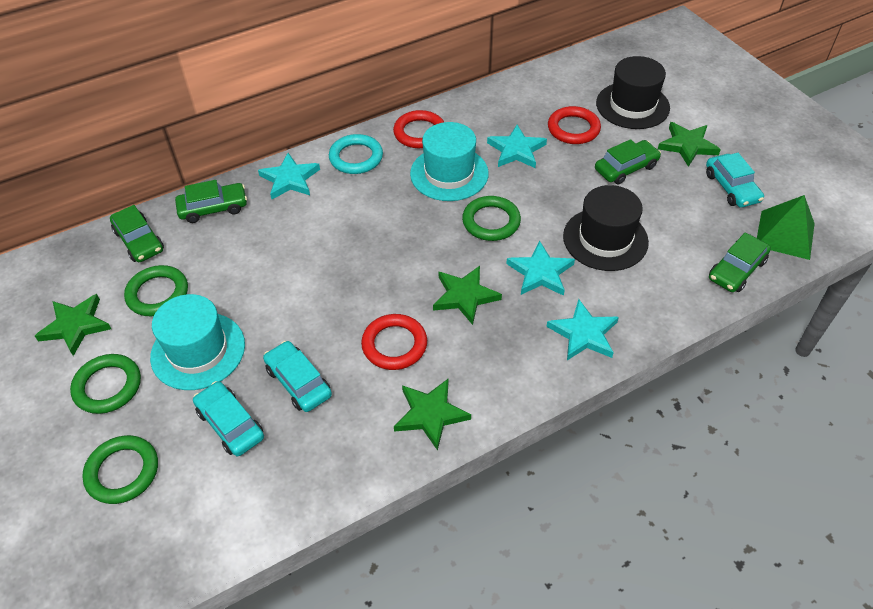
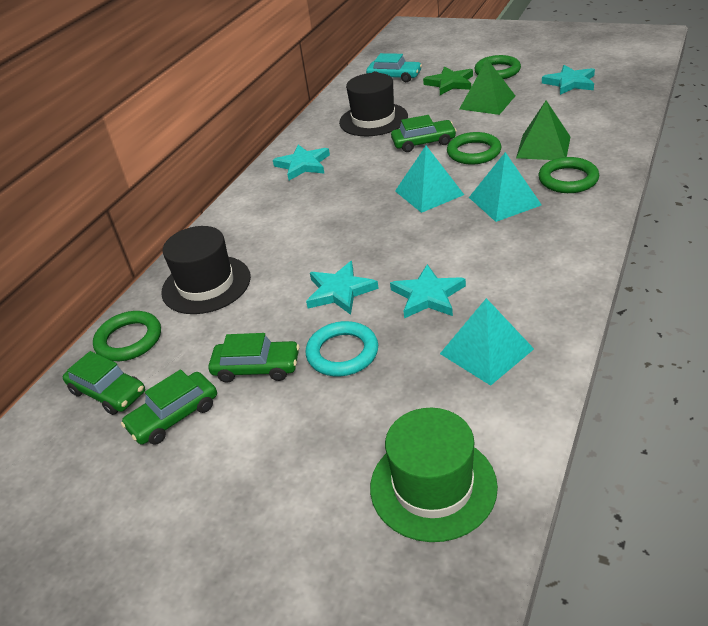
green hat: none = 0 -> [370,408,498,542] = 1
green pyramid: [757,195,815,260] = 1 -> [459,59,515,115] [516,101,571,160] = 2
green star: [35,294,111,356] [394,379,471,451] [433,266,502,325] [658,122,721,167] = 4 -> [423,66,473,95] = 1
red ring: [361,314,427,370] [393,110,444,148] [548,106,601,144] = 3 -> none = 0
turquoise car: [193,381,264,456] [263,341,332,412] [706,153,764,208] = 3 -> [366,53,422,82] = 1
turquoise hat: [150,294,245,390] [410,122,489,201] = 2 -> none = 0
turquoise pyramid: none = 0 -> [395,146,464,213] [440,298,534,386] [469,152,542,222] = 3

